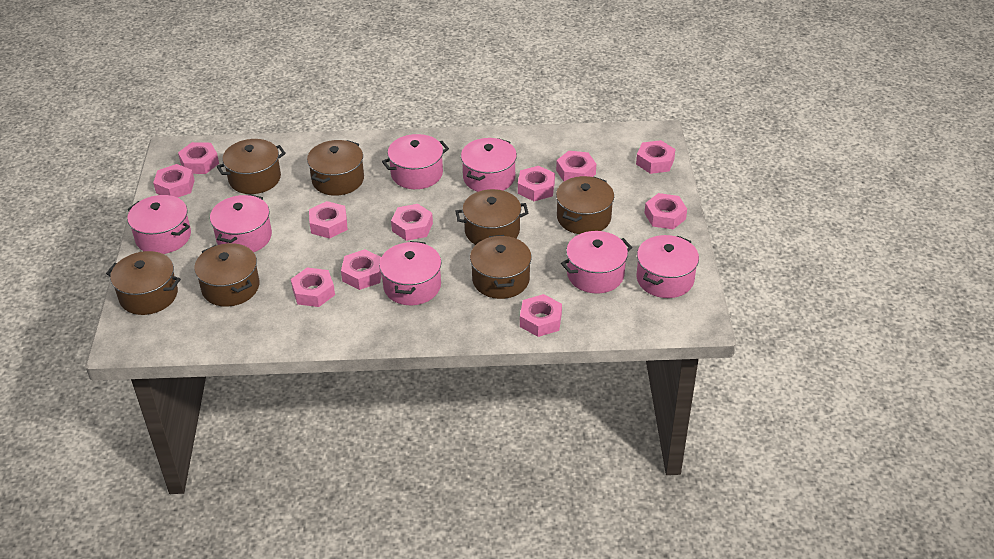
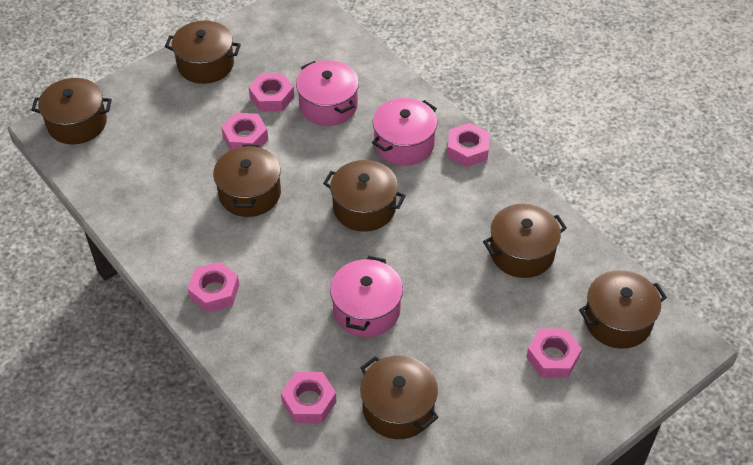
pink nut: [153,164,195,198] [178,142,219,174] [291,268,335,307] [309,201,348,239] [341,249,382,290] [391,204,433,241] [518,166,555,201] [520,294,562,337] [556,151,596,182] [636,140,675,174] [644,193,687,229] = 11 -> [188,262,239,313] [221,113,268,150] [249,73,294,112] [281,372,337,423] [447,123,490,167] [526,328,582,378] = 6
pink pot: [127,195,191,254] [210,194,272,252] [379,241,441,305] [382,134,449,189] [461,138,517,192] [561,231,632,293] [637,235,699,298] = 7 -> [296,60,359,126] [330,256,403,337] [372,98,437,166] = 3

